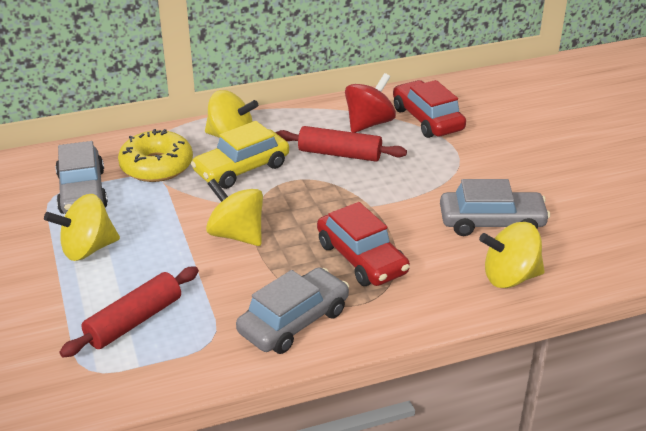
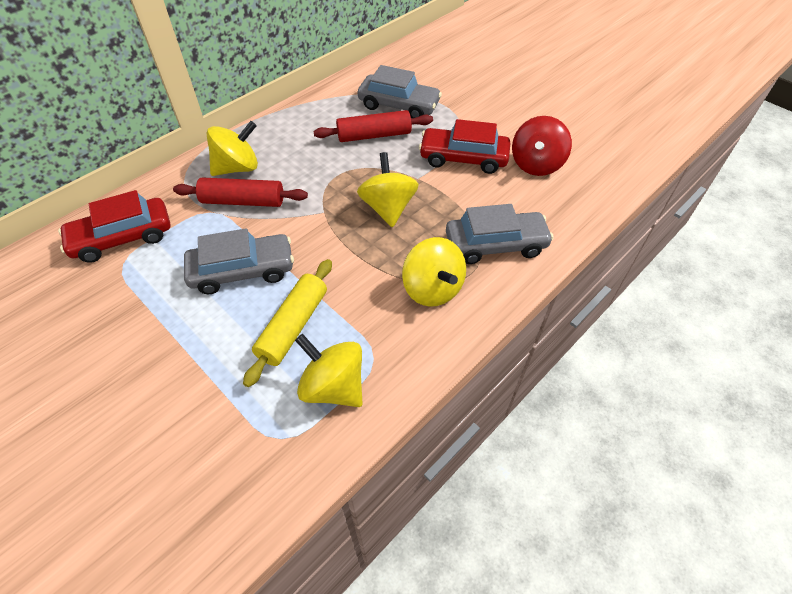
yellow car: [191,121,289,189] = 1 -> none = 0
yellow donut: [118,129,193,182] = 1 -> none = 0
yellow rolling pin: none = 0 -> [243,259,332,387] = 1

